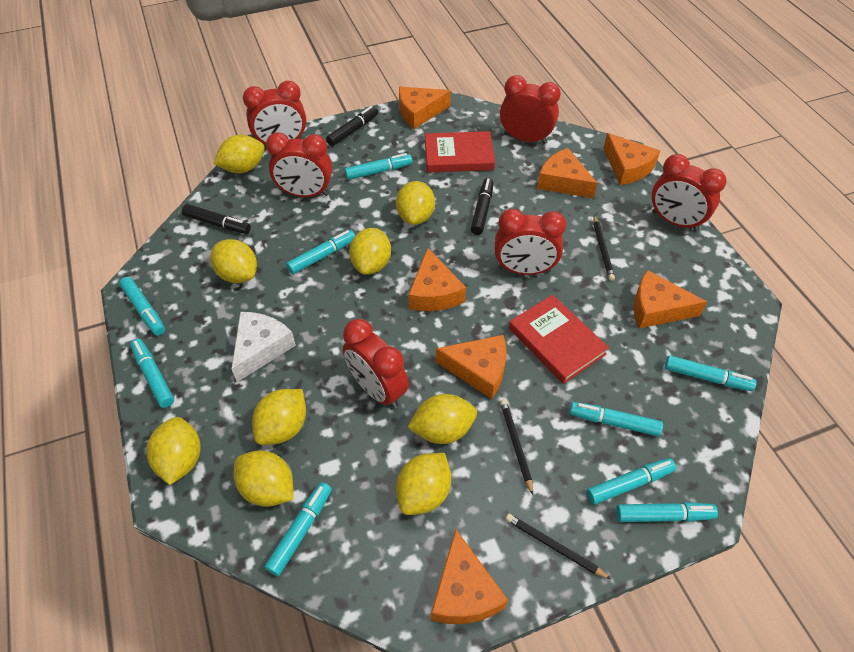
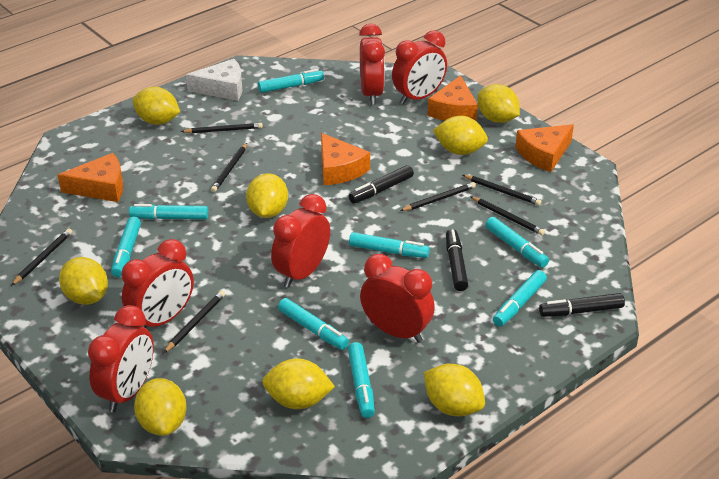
black pencil: [500,399,533,495] [505,514,611,579] [593,215,615,281] = 3 -> [11,228,72,286] [164,290,225,353] [181,123,263,133] [211,143,247,192] [400,182,476,211] [463,175,541,206] [470,196,545,236] = 7
orange cheese: [399,87,451,129] [408,248,466,311] [431,529,508,624] [436,335,507,399] [537,148,598,198] [603,133,660,185] [634,270,707,329] = 7 -> [58,153,123,202] [321,133,370,185] [427,75,478,122] [515,124,574,172] = 4
red book: [425,131,495,172] [509,295,609,384] = 2 -> none = 0
turquoise marker: [119,277,165,336] [130,339,174,408] [265,482,332,576] [286,230,355,274] [344,153,412,180] [570,402,663,436] [586,458,676,505] [616,502,718,522] [665,355,757,391] = 9 -> [111,216,141,277] [129,204,208,219] [258,69,324,93] [278,298,349,350] [348,342,375,418] [349,232,430,258] [485,217,549,268] [493,270,547,327] = 8
yellow lemon: [146,417,201,485] [210,239,257,283] [213,135,265,173] [234,450,293,507] [252,389,306,445] [349,228,391,275] [396,181,435,225] [396,453,451,515] [408,394,477,444] = 9 -> [59,257,108,305] [133,87,180,125] [134,378,187,436] [246,173,288,218] [262,358,335,409] [424,364,485,416] [433,116,488,155] [478,84,520,123] = 8

